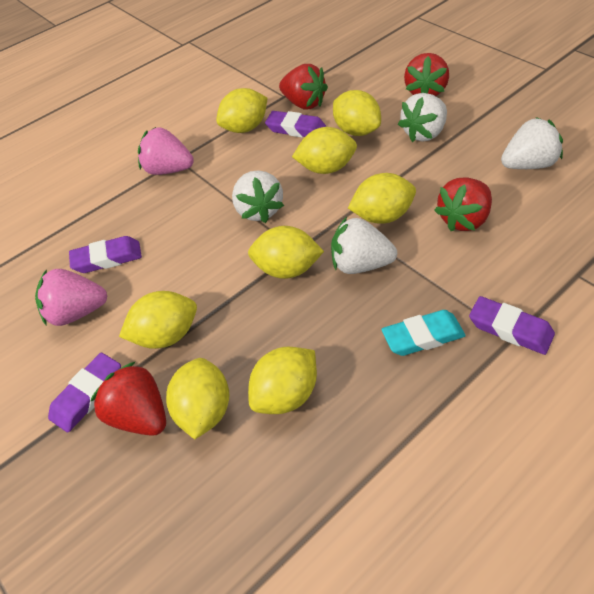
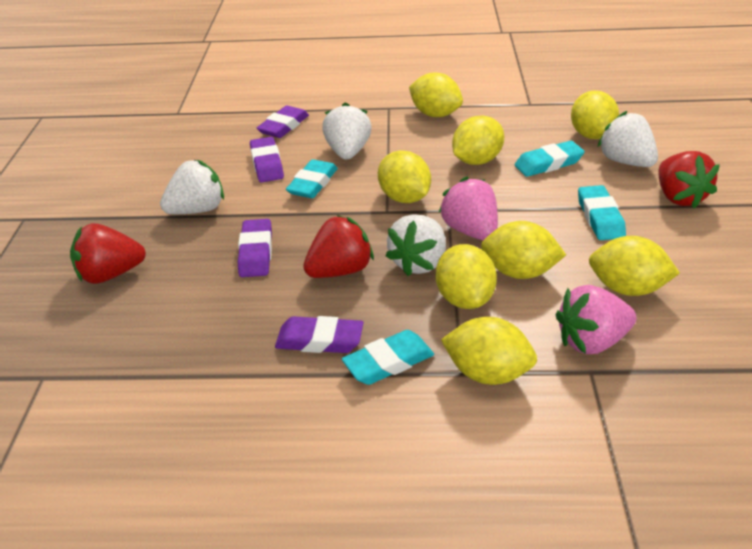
red strawberry: [90,362,166,436] [279,64,328,110] [404,53,449,96] [434,177,492,231] = 4 -> [70,223,146,284] [303,215,374,278] [658,151,720,208] = 3
turquoise eraser: [382,310,466,356] = 1 -> [286,159,338,198] [342,330,434,385] [514,141,585,177] [578,185,626,240] = 4

